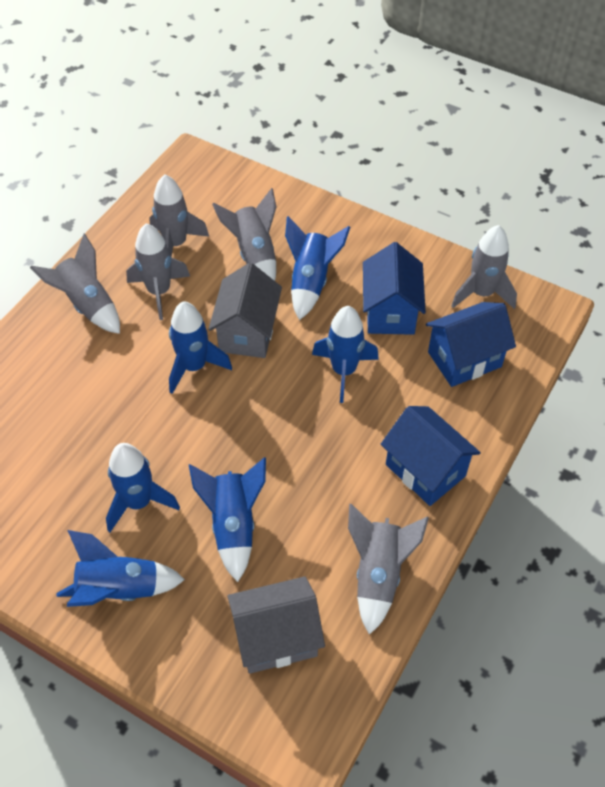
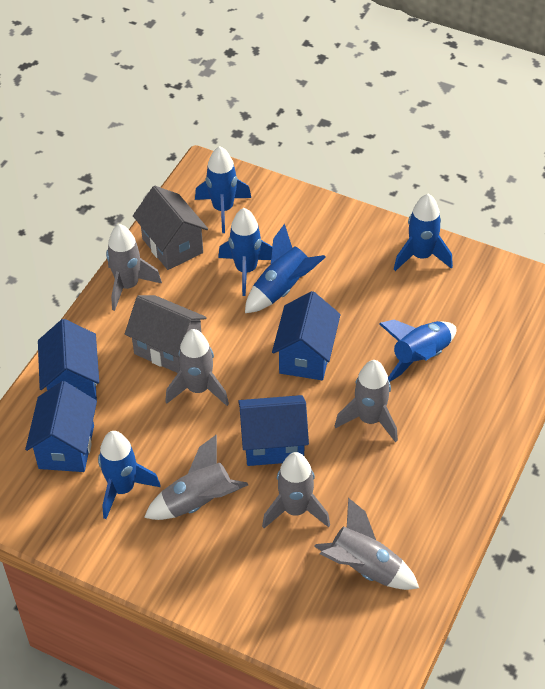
blue house: [363,242,426,335] [381,406,481,506] [426,302,516,387] = 3 -> [25,381,97,472] [38,319,99,400] [238,395,309,466] [272,291,341,380] = 4

